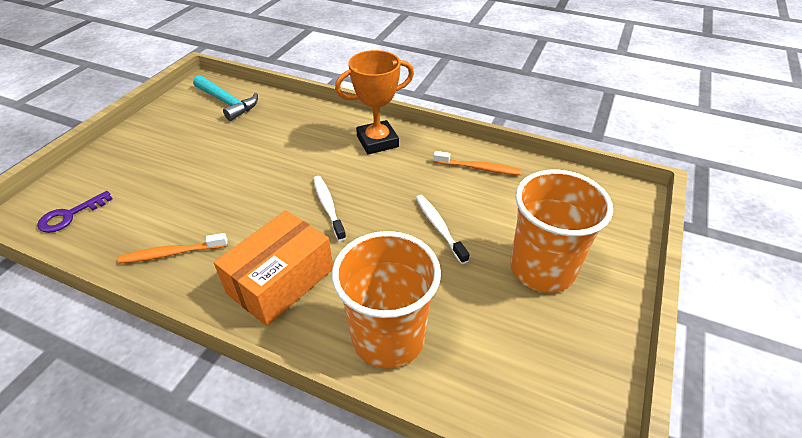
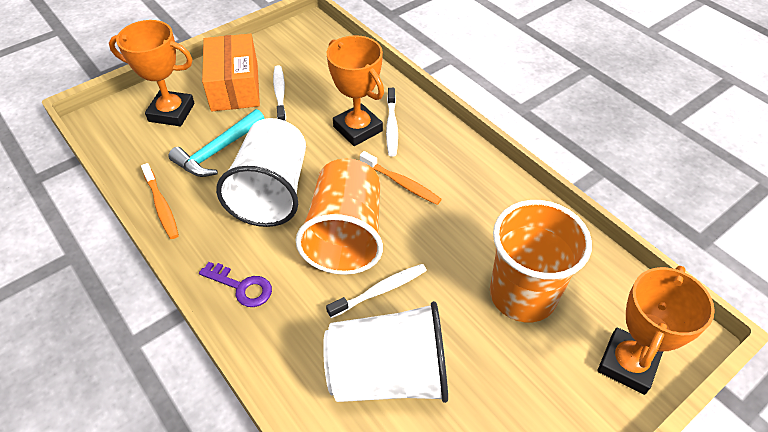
orange trophy: [335,50,414,154] = 1 -> [109,20,195,126] [327,35,384,146] [598,266,715,395] = 3
white cup: none = 0 -> [216,118,306,227] [323,301,448,403] = 2
white toothbrush: [313,176,346,241] [416,195,469,264] = 2 -> [273,65,286,121] [326,264,427,318] [386,88,398,157] = 3

